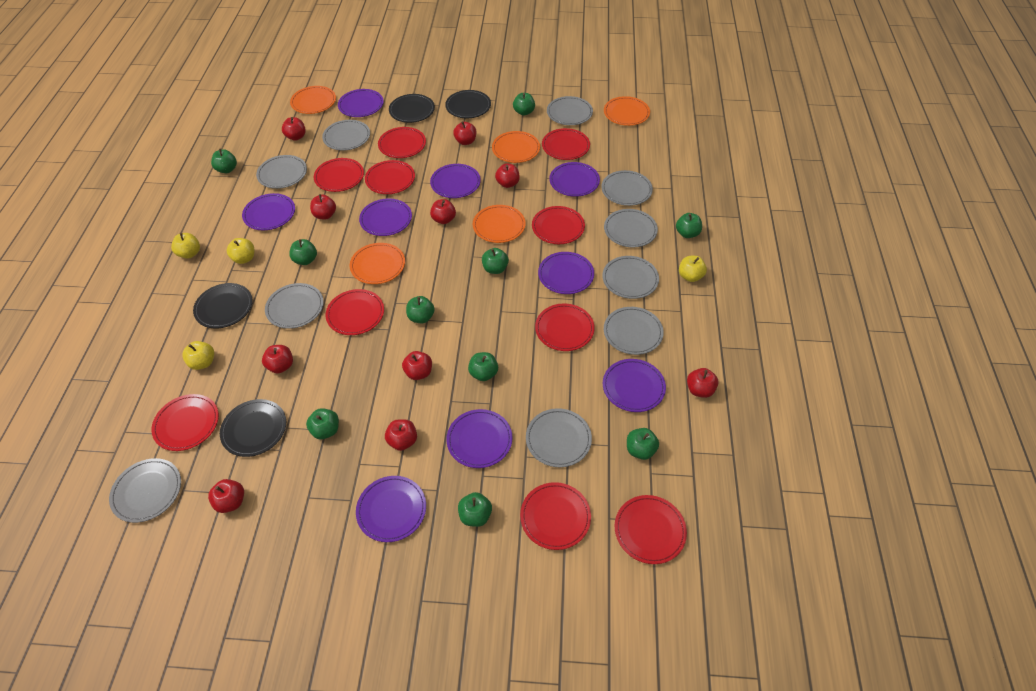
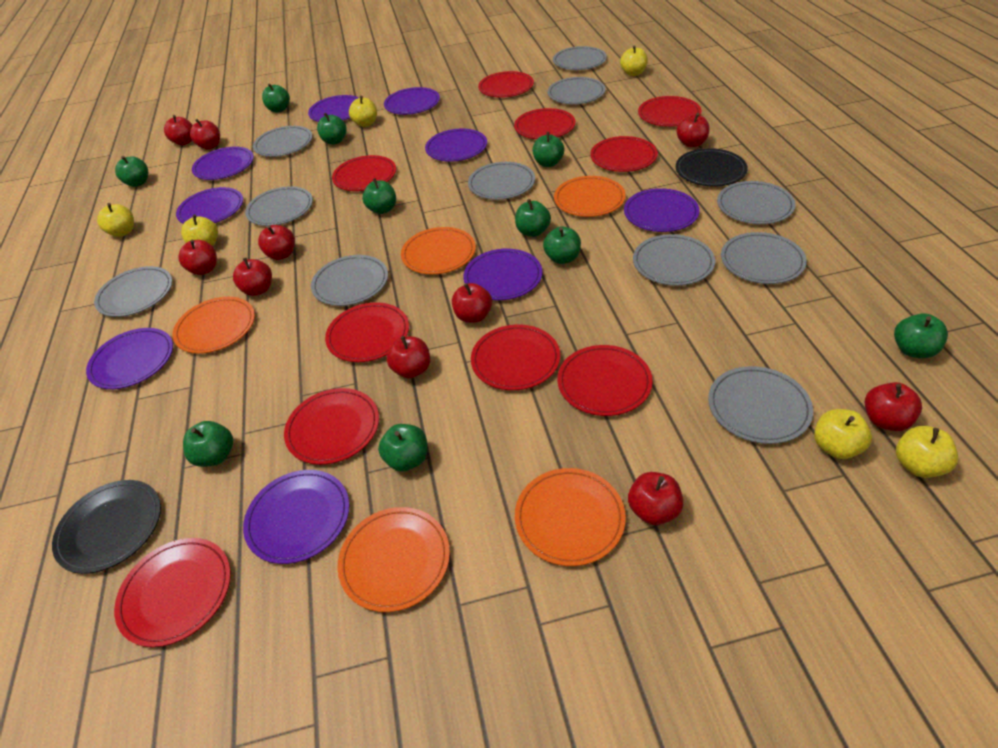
black plate: [193,283,253,328] [220,399,286,457] [389,94,435,123] [445,90,491,118] = 4 -> [52,480,161,574] [676,148,748,187] = 2
grey plate: [109,458,181,523] [256,155,307,189] [265,283,324,329] [322,120,370,151] [526,408,592,467] [547,96,593,125] [601,170,653,206] [602,256,659,299] [604,209,658,247] [604,307,664,355] = 10 -> [94,266,172,317] [245,186,313,226] [253,126,312,157] [311,255,388,306] [468,162,535,200] [547,77,606,104] [553,46,607,70] [633,234,715,286] [708,366,813,444] [717,181,796,224] [721,232,807,284] = 11
yellow apple: [171,233,200,259] [182,341,214,370] [226,238,254,264] [679,256,707,282] = 4 -> [97,203,134,237] [181,215,218,246] [349,96,377,127] [620,45,648,76] [814,409,872,459] [896,426,958,478] = 6

